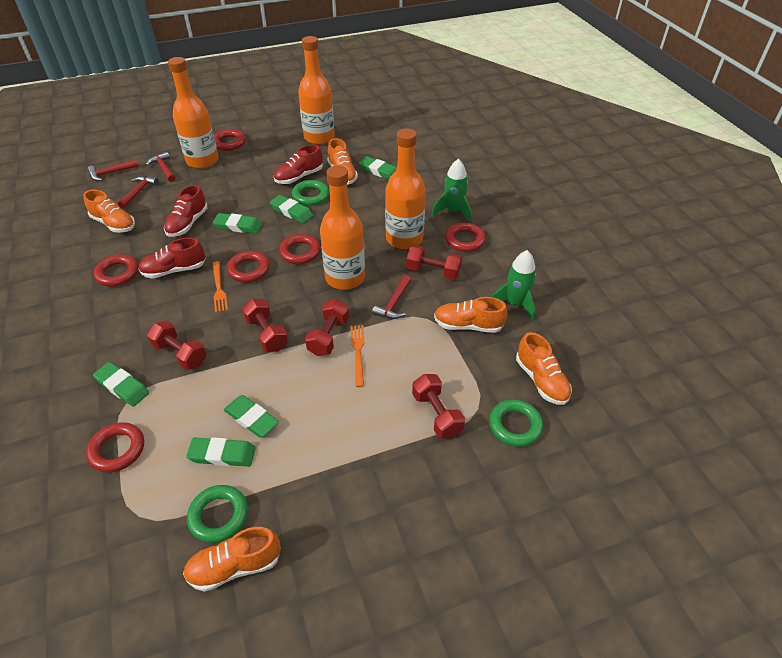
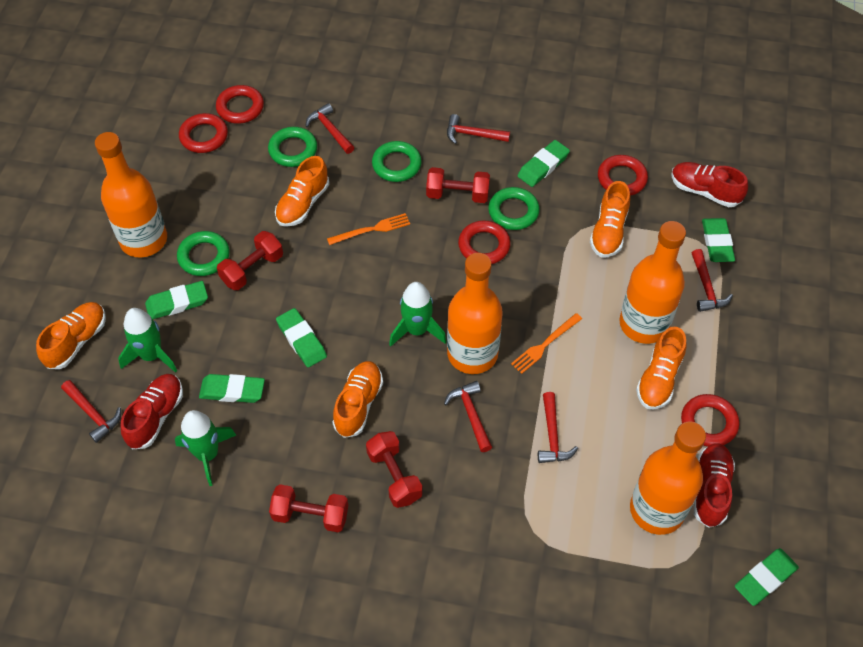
green ring: [187,485,248,543] [292,180,329,206] [489,399,543,447] = 3 -> [177,231,230,276] [268,127,317,167] [372,141,422,182] [488,187,540,230] = 4
green rocket: [432,159,472,222] [492,250,536,321] = 2 -> [118,308,177,373] [175,410,236,486] [389,282,446,346] = 3
red dumbbell: [147,320,207,370] [242,299,288,352] [305,299,349,356] [406,245,462,280] [412,374,465,439] = 5 -> [217,231,283,290] [269,484,348,533] [366,431,423,508] [426,167,490,203] = 4
red hammer: [88,159,139,181] [118,176,159,209] [146,151,176,182] [372,275,411,319] = 4 -> [61,380,121,443] [306,103,354,154] [444,381,492,452] [447,114,510,144] [538,392,578,463] [692,249,733,312] = 6
red ring: [86,422,144,472] [94,254,139,287] [214,129,246,151] [227,251,270,283] [279,234,321,264] [445,223,486,252] = 6 -> [179,113,228,153] [216,85,264,124] [458,221,511,264] [598,155,648,196] [681,394,739,447] = 5

